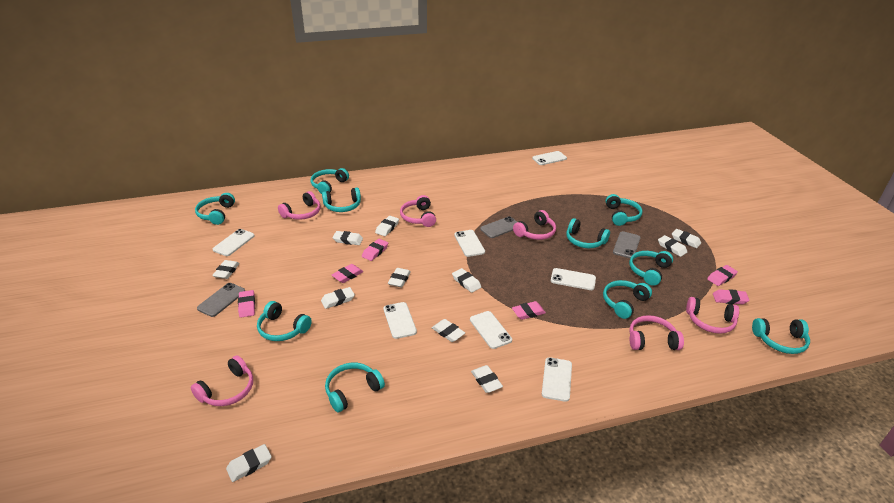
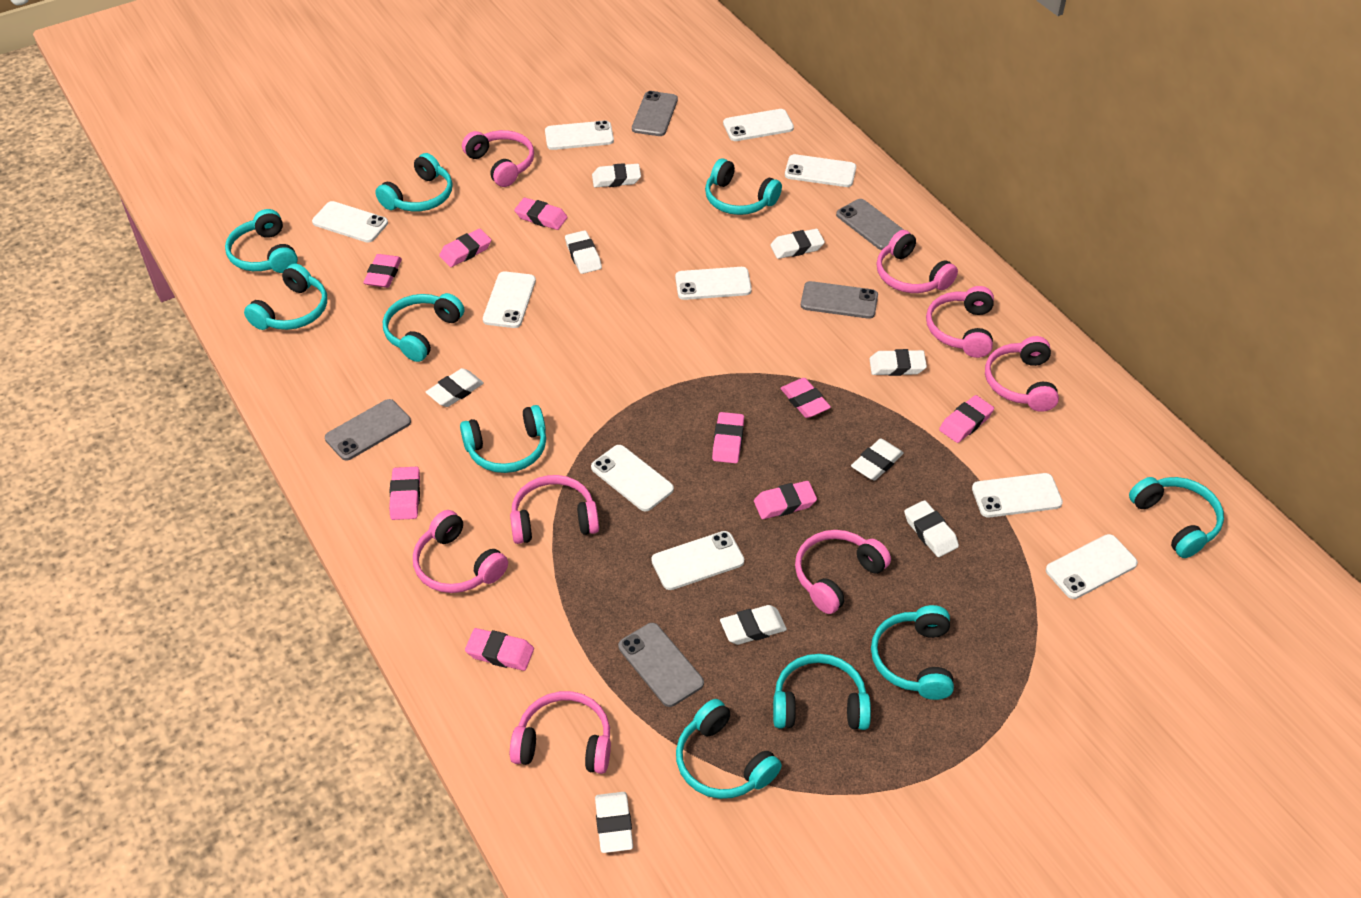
grey phone: [197,283,245,317] [480,216,517,238] [613,231,641,258] = 3 -> [325,399,411,461] [618,623,704,707] [632,91,678,136] [801,281,878,319] [836,199,904,250] = 5
pink eraser: [238,290,255,318] [332,264,363,283] [362,239,388,261] [512,301,546,320] [707,265,738,286] [713,289,749,304] = 6 -> [363,254,402,288] [389,467,420,520] [439,229,492,267] [465,628,534,671] [514,198,568,230] [712,412,744,463] [754,481,817,519] [780,378,831,418] [939,395,994,443] = 9
pink headphones: [191,355,253,406] [278,191,320,220] [400,195,436,227] [513,210,556,240] [629,315,684,350] [686,297,739,334] = 6 -> [413,510,508,593] [462,130,534,187] [510,475,599,544] [510,691,611,774] [795,530,891,614] [877,230,958,293] [926,286,994,358] [985,336,1059,412] = 8
white eraser: [212,260,240,279] [226,444,272,482] [321,287,355,309] [333,231,363,245] [375,216,399,236] [388,268,411,287] [432,319,465,342] [452,268,481,293] [471,365,503,393] [658,235,687,257] [672,229,701,248] = 11 -> [426,368,484,407] [565,230,602,274] [592,163,641,188] [595,792,633,853] [720,605,787,645] [770,229,825,259] [851,439,904,481] [870,349,927,376] [904,500,959,557] = 9
white phone: [213,229,255,256] [383,302,417,339] [454,230,485,257] [470,311,512,349] [532,151,567,165] [542,357,572,402] [551,268,596,290] = 7 -> [312,201,388,243] [483,271,536,328] [545,120,614,150] [591,445,674,512] [651,531,744,590] [675,267,752,300] [723,109,794,141] [785,154,856,187] [972,473,1063,518] [1046,534,1138,599] = 10

